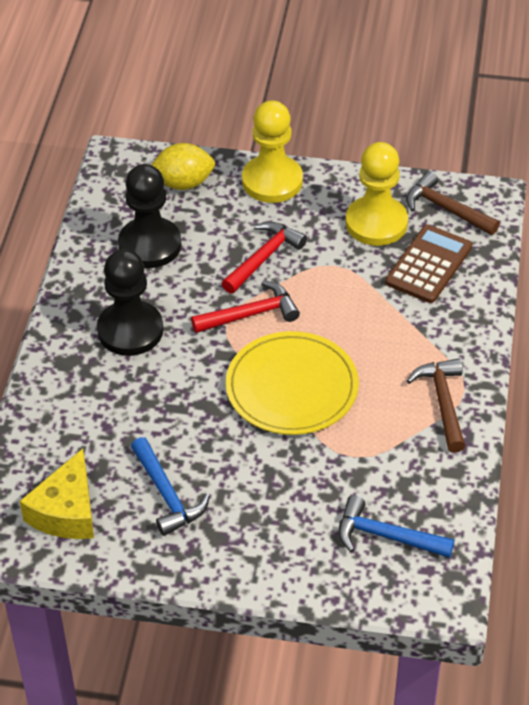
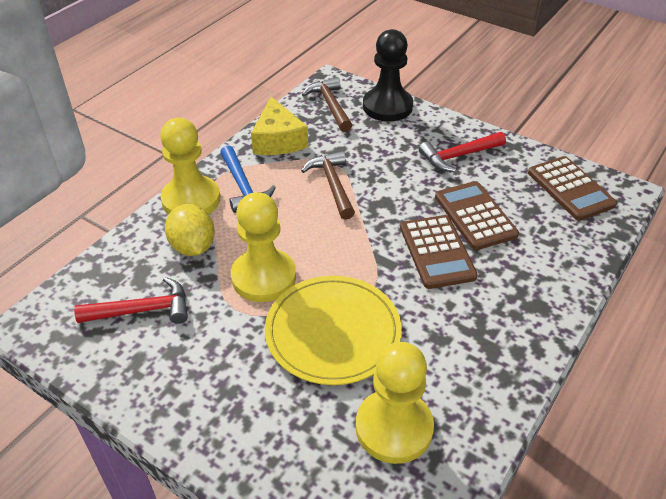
black pawn: [97,249,163,356] [118,164,181,268] = 2 -> [363,29,413,122] = 1
blue hammer: [131,437,210,536] [338,495,455,558] = 2 -> [220,145,276,213] = 1
brown calculator: [385,225,472,303] = 1 -> [400,215,478,289] [435,181,519,250] [528,156,617,221] = 3
yellow pawn: [242,100,303,203] [345,142,408,246] = 2 -> [160,118,220,215] [231,192,296,302] [356,342,434,464] = 3

